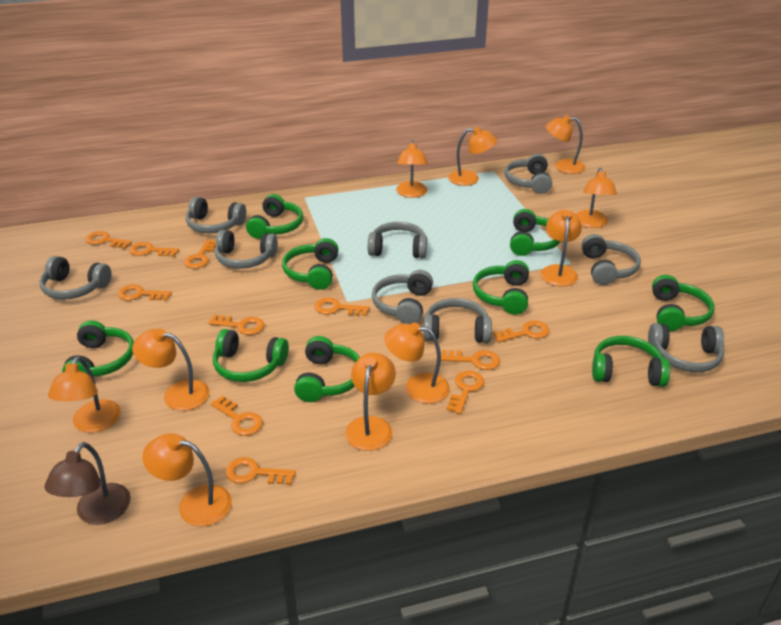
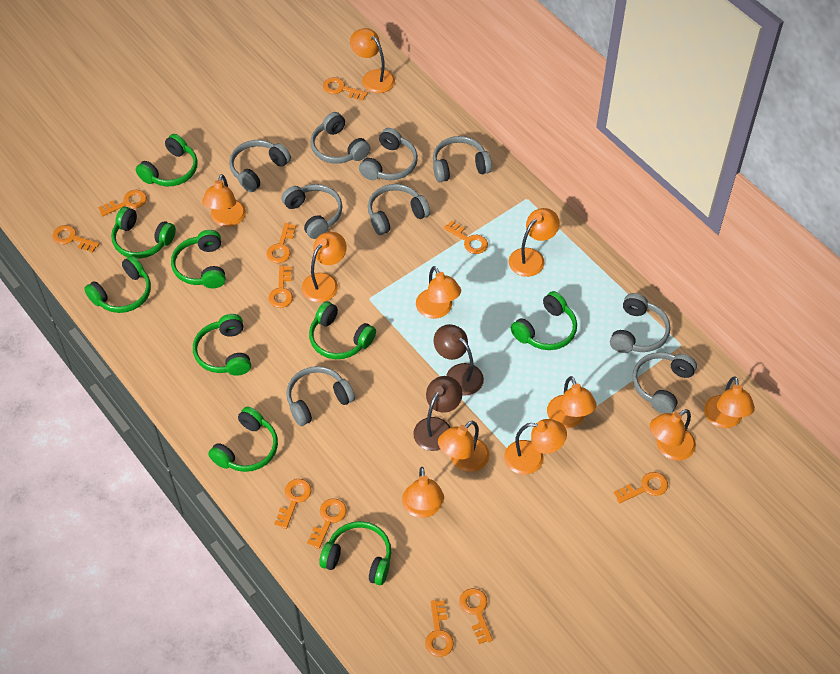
brown lamp: [45,442,131,525] = 1 -> [413,376,462,451] [433,324,484,396] = 2
orange lamp: [48,356,121,433] [132,329,209,411] [142,433,232,527] [345,353,396,451] [384,323,450,404] [396,140,428,198] [448,127,497,186] [541,210,582,286] [546,115,585,174] [576,168,617,228] = 10 -> [202,174,246,227] [302,232,347,302] [350,28,395,93] [402,467,444,518] [416,266,461,319] [438,421,489,472] [504,419,567,475] [509,208,560,277] [547,376,597,428] [650,409,696,461] [704,376,755,428] = 11

